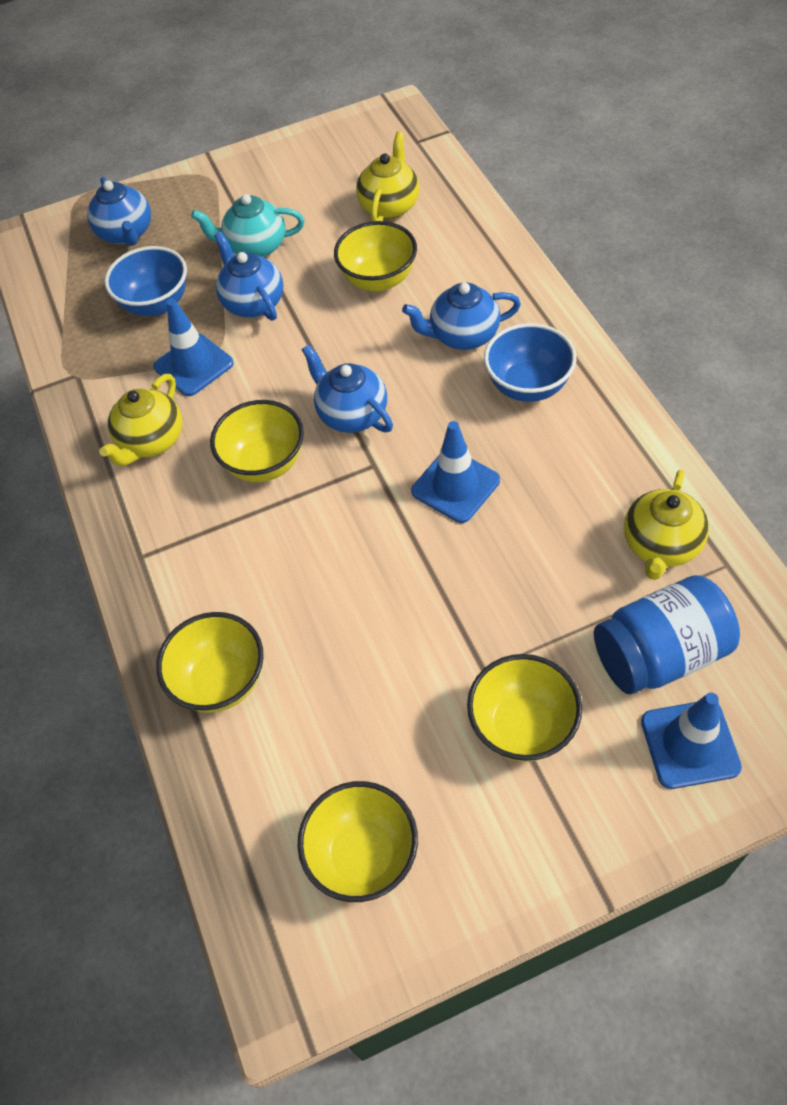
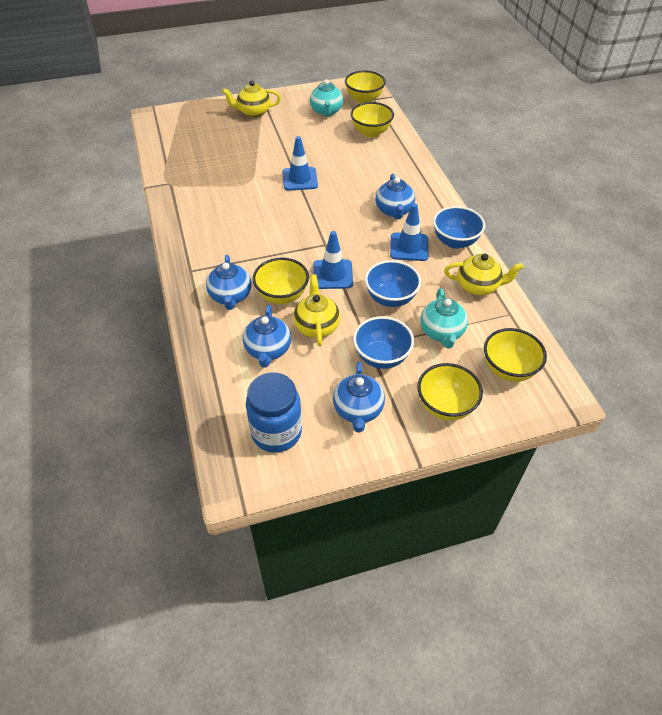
blue bowl: [104,246,187,316] [484,323,576,402] = 2 -> [353,316,414,369] [365,260,421,307] [433,206,485,249] = 3
turquoise teapot: [191,194,304,257] = 1 -> [310,79,343,116] [420,288,468,348] = 2

